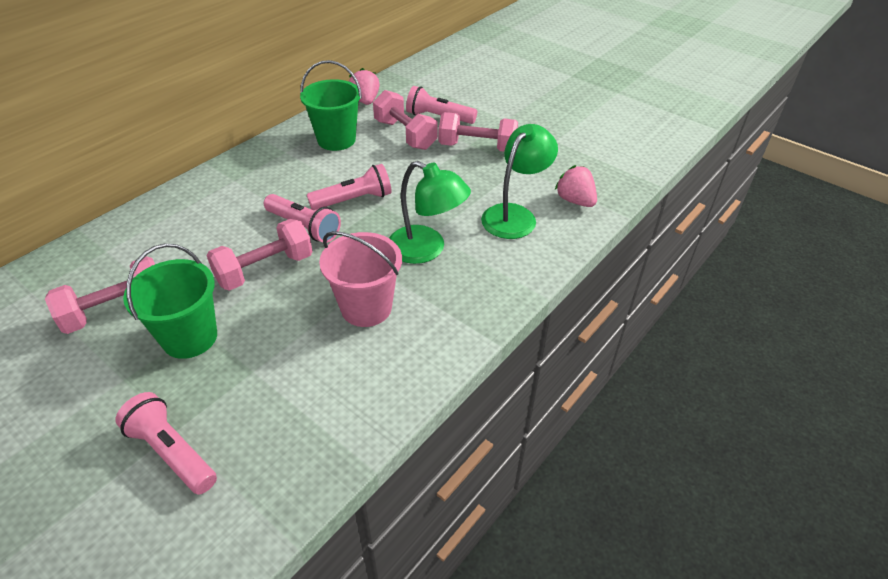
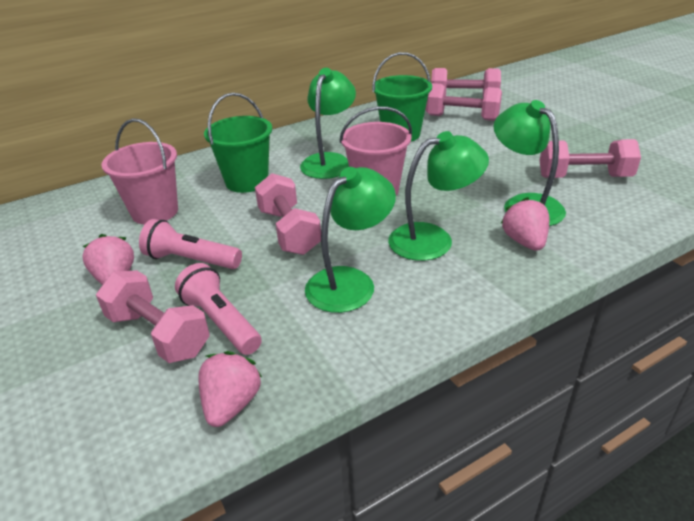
green lamp: [389,161,471,264] [481,124,558,239] = 2 -> [300,68,356,179] [305,167,396,313] [388,131,489,261] [494,100,566,226] = 4
pink bucket: [319,231,402,327] = 1 -> [101,118,178,225] [339,106,412,195] = 2
pink dumbbell: [45,256,155,334] [206,219,313,291] [373,90,437,150] [439,112,518,152] = 4 -> [96,270,210,363] [255,173,321,255] [426,83,502,121] [431,68,501,97] [539,139,641,178] = 5
pink flashlight: [115,392,217,495] [264,194,341,243] [307,164,392,210] [406,86,477,124] = 4 -> [139,219,242,269] [175,263,262,355] = 2
pink strawberry: [349,68,380,105] [555,165,597,207] = 2 -> [82,234,134,285] [198,351,262,427] [501,197,549,251] = 3

